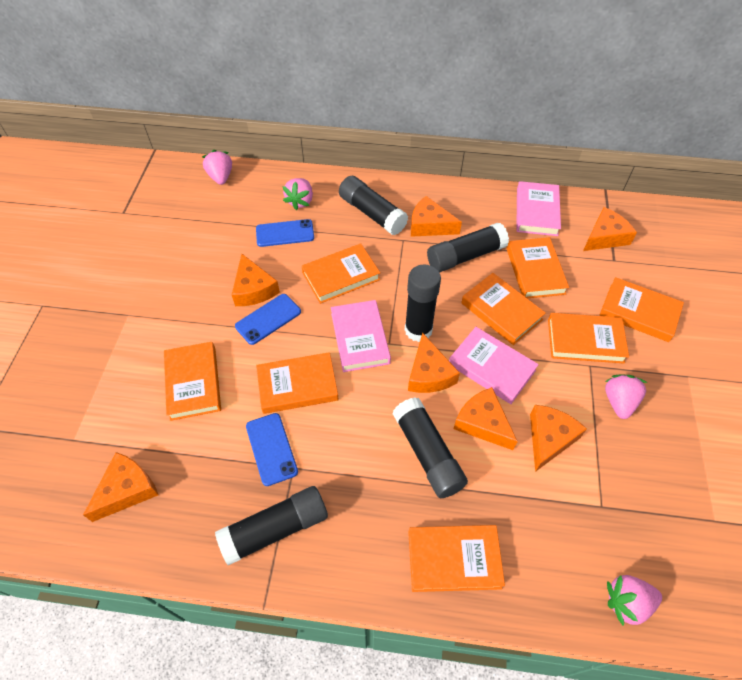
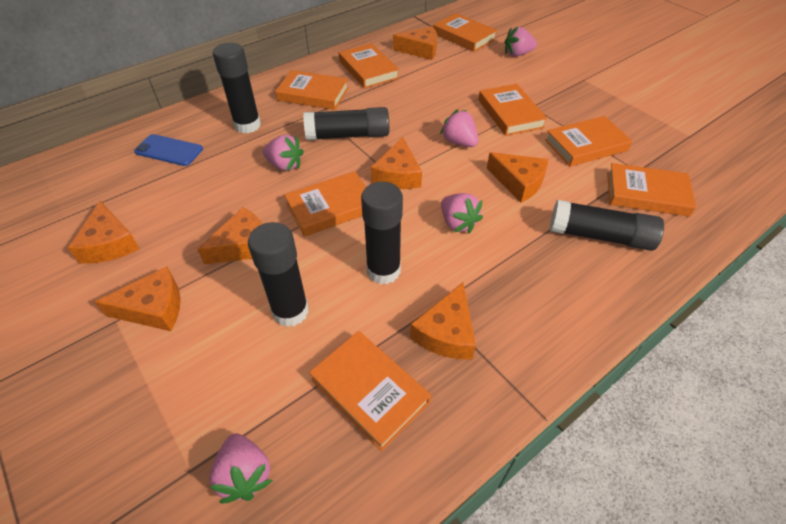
blue phone: [235,294,301,345] [246,413,298,486] [256,219,314,247] = 3 -> [134,134,203,166] = 1
pink book: [331,300,391,372] [449,327,539,404] [516,181,561,236] = 3 -> none = 0
pink strawberry: [202,150,232,185] [282,178,313,210] [605,375,647,419] [607,575,662,626] = 4 -> [209,434,273,503] [263,135,304,171] [440,109,478,147] [441,193,483,233] [505,27,537,57] = 5

